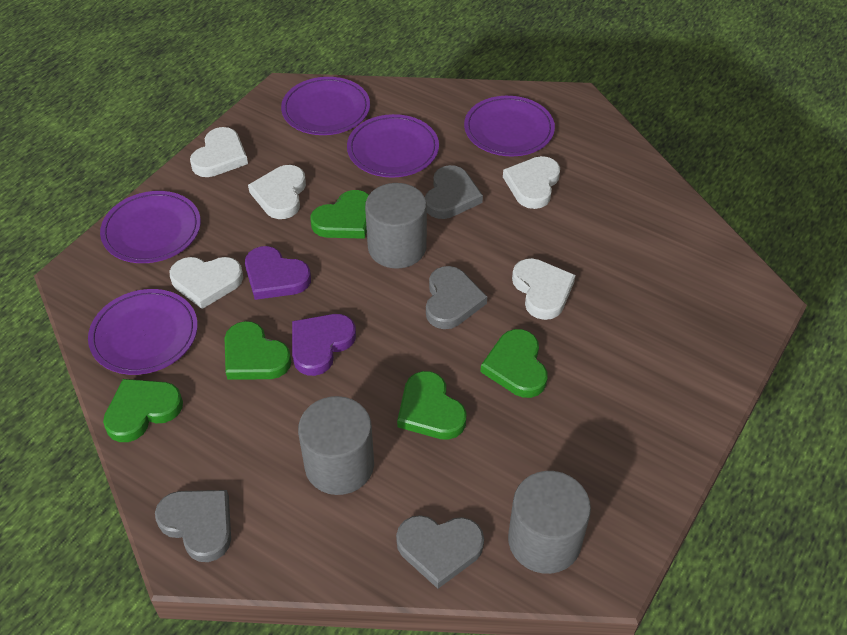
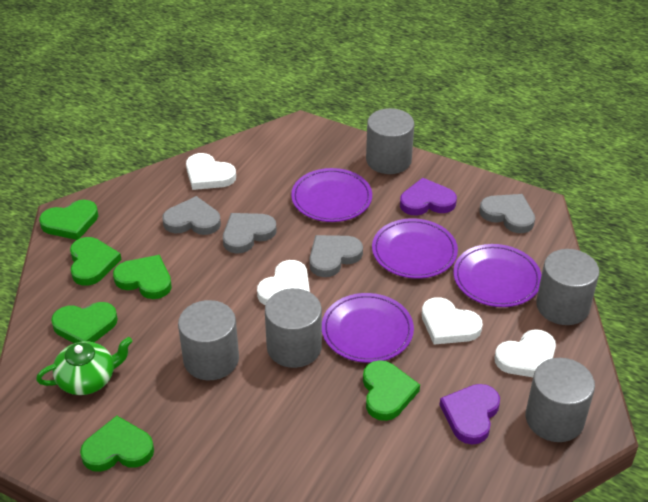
green heart: [103,379,183,442] [225,321,291,379] [310,190,369,239] [397,371,467,440] [480,329,548,398] = 5 -> [39,200,98,240] [51,302,118,343] [70,237,122,286] [80,416,154,472] [113,255,172,299] [363,360,420,421] = 6
green teapot: none = 0 -> [36,337,133,395] = 1
grey cylinder: [298,396,374,495] [365,183,427,268] [508,471,591,574] = 3 -> [178,300,239,380] [265,288,322,368] [366,108,414,174] [525,358,595,442] [536,249,599,325] = 5
purple plate: [88,289,198,375] [100,191,201,263] [281,77,370,135] [347,114,439,178] [464,96,555,156] = 5 -> [291,168,372,222] [322,293,414,363] [372,218,458,279] [453,244,542,307] = 4
white heart: [169,257,243,309] [190,127,248,177] [248,165,306,219] [503,156,560,209] [512,258,576,320] = 5 -> [186,153,236,190] [257,260,310,305] [422,297,483,345] [495,329,556,377] = 4

